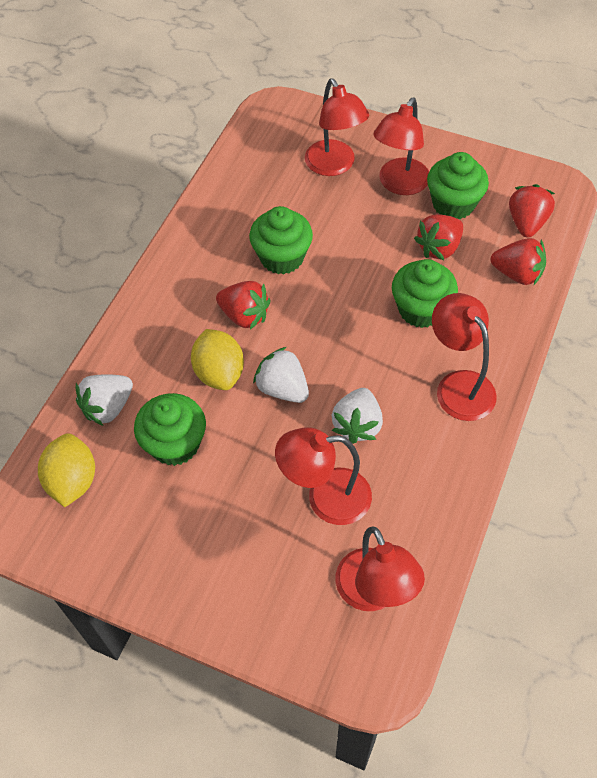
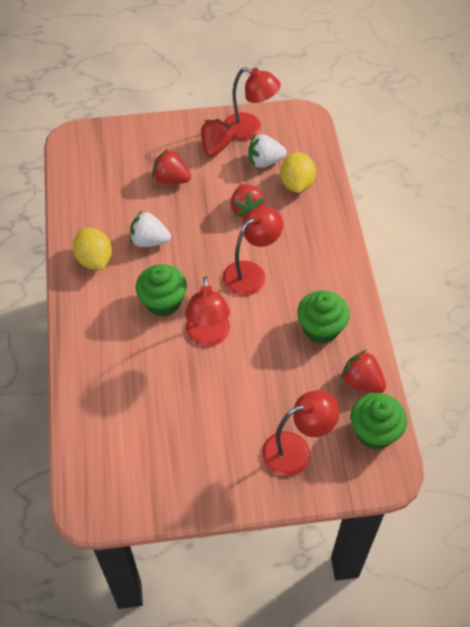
green cupcake: [134,393,206,466] [249,206,313,274] [392,259,458,328] [427,152,489,219] = 4 -> [136,264,187,317] [297,290,350,344] [351,393,407,450] = 3
red lamp: [275,427,372,525] [305,79,369,176] [336,526,425,611] [373,98,429,195] [432,293,497,421] = 5 -> [185,276,230,346] [222,207,283,296] [224,67,281,140] [262,390,340,476] = 4
white strawberry: [76,374,133,426] [253,347,309,403] [332,388,383,444] = 3 -> [130,211,171,247] [249,134,287,168] = 2

